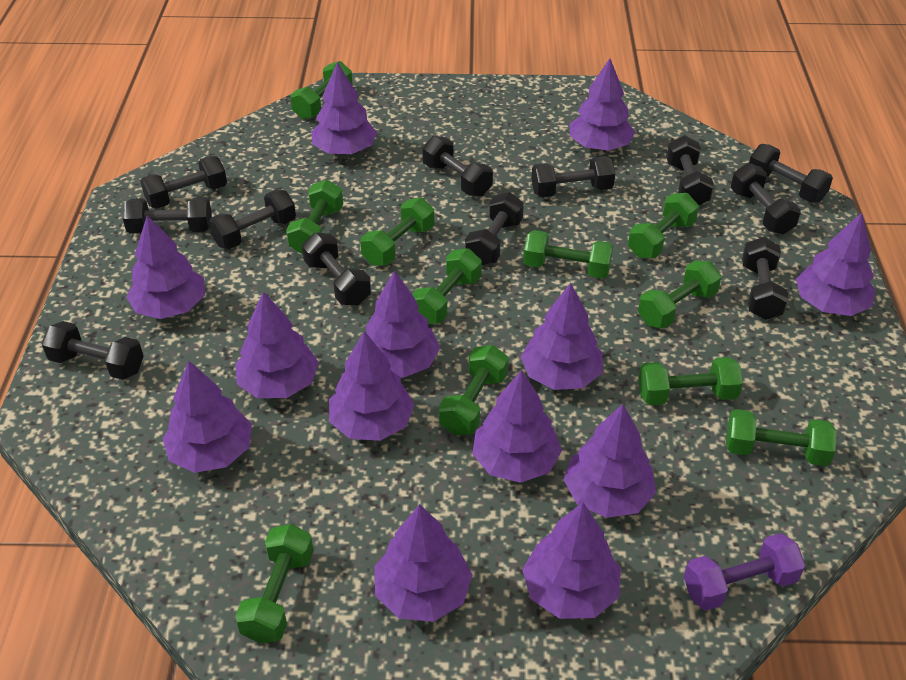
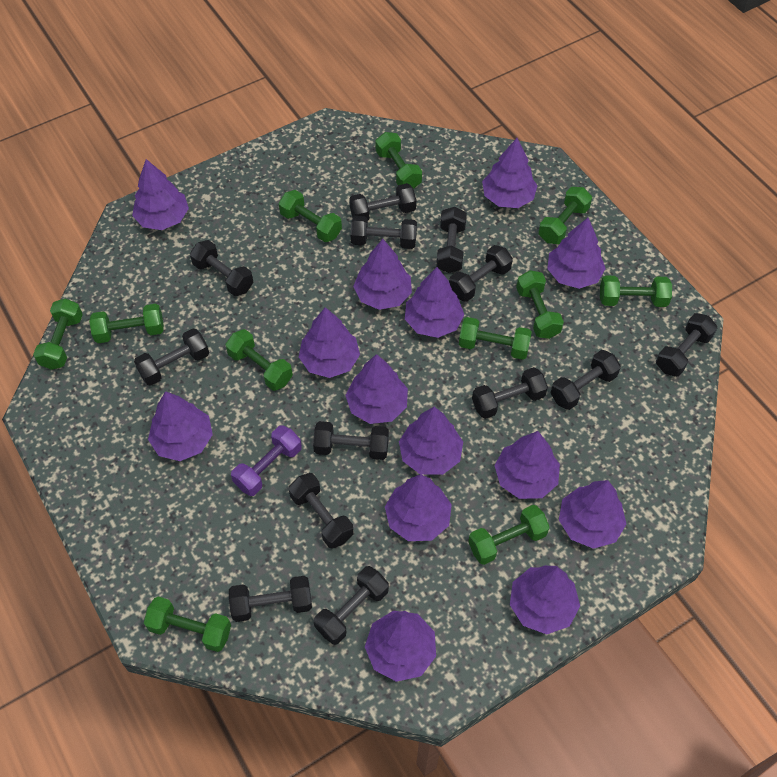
black dumbbell: [41,321,144,380] [123,197,212,233] [140,156,227,209] [209,190,296,249] [302,232,371,305] [422,136,493,197] [465,192,524,265] [531,156,615,197] [666,136,714,205] [731,163,801,235] [742,237,789,320] [749,144,833,203] = 12 -> [134,328,209,386] [190,240,254,296] [229,576,312,622] [289,473,353,549] [313,421,389,460] [314,566,389,645] [349,183,416,220] [350,216,417,249] [436,207,467,273] [449,245,513,302] [472,367,548,419] [550,350,621,410] [656,313,717,377] = 13
purple tree: [126,215,205,319] [162,361,252,473] [235,291,319,398] [312,62,377,155] [329,331,415,441] [365,271,440,378] [374,504,472,622] [472,370,562,483] [521,283,602,390] [522,503,621,619] [564,404,656,518] [570,58,635,151] [796,213,875,316] = 13 -> [132,159,189,230] [148,391,213,461] [299,307,360,378] [345,354,408,424] [353,239,412,310] [365,611,436,682] [385,474,452,541] [399,407,463,475] [405,267,464,338] [482,138,537,208] [494,431,560,499] [510,565,580,634] [547,218,606,289] [559,480,626,549] = 14

